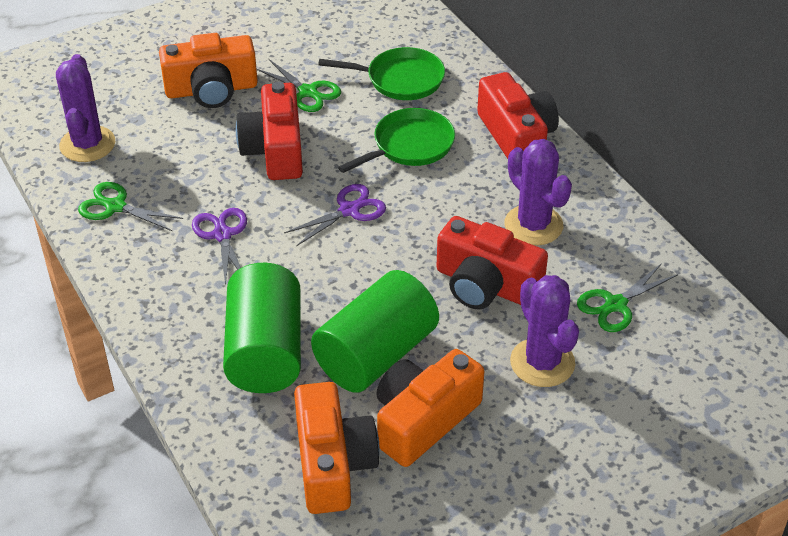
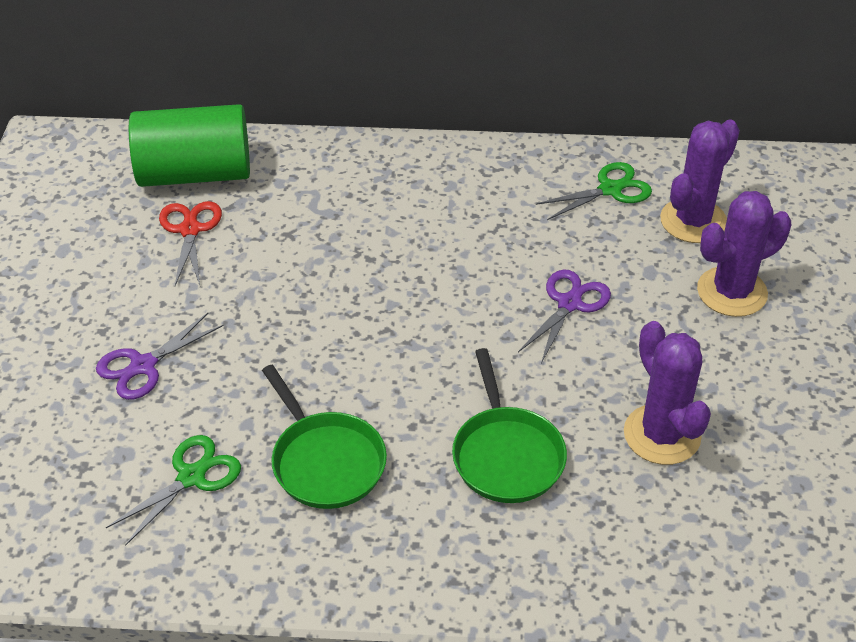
green cylinder: [223,263,301,393] [311,270,439,393] = 2 -> [129,104,250,187] = 1
green scissors: [78,182,183,231] [257,59,341,112] [577,263,678,332] = 3 -> [106,435,241,546] [536,162,652,220] = 2
orange camera: [159,33,258,108] [294,382,380,514] [377,349,484,467] = 3 -> none = 0
red camera: [236,82,303,180] [436,216,548,309] [477,72,559,159] = 3 -> none = 0
red scissors: none = 0 -> [159,201,222,286] = 1

